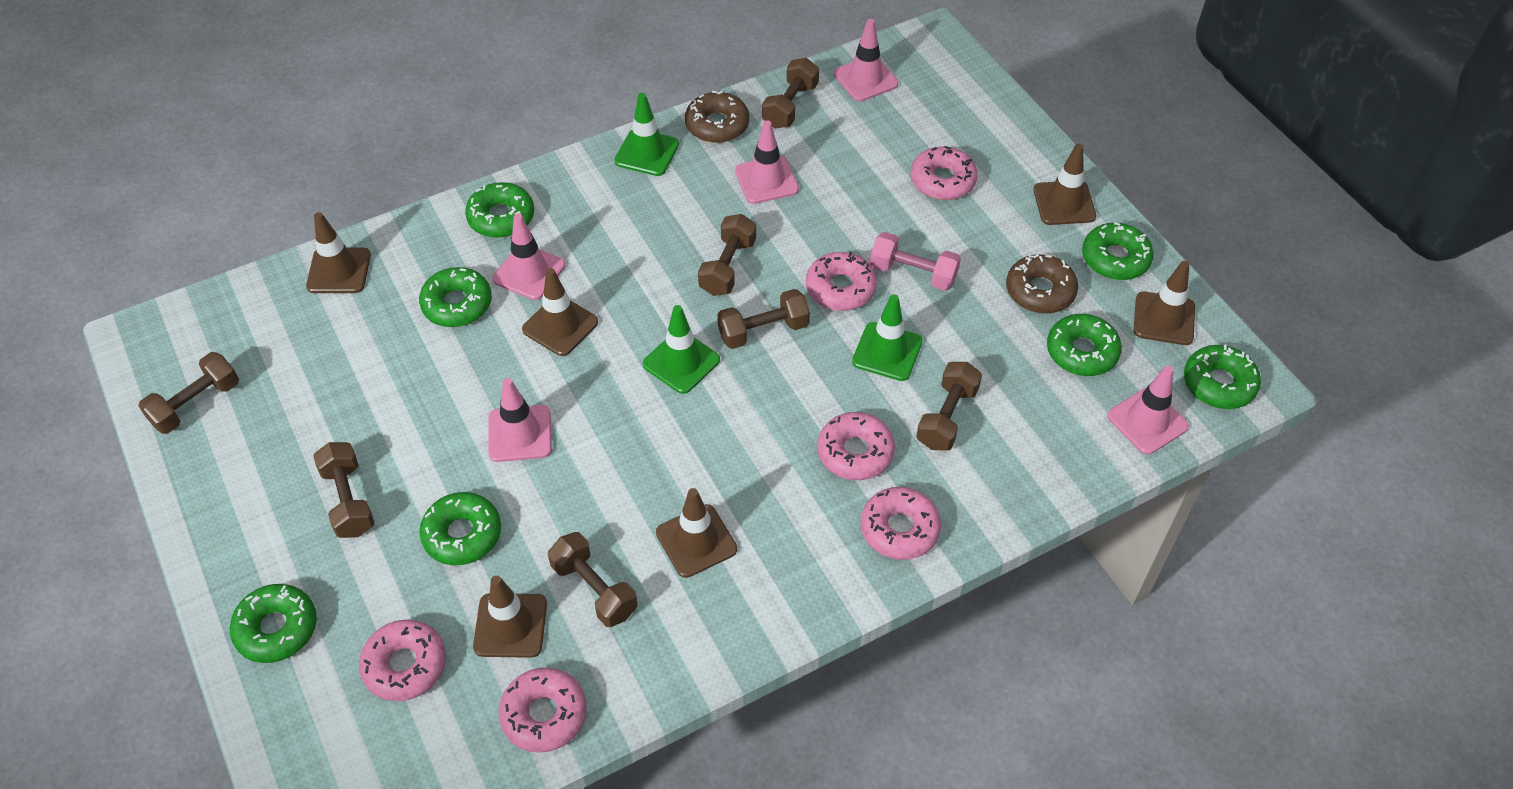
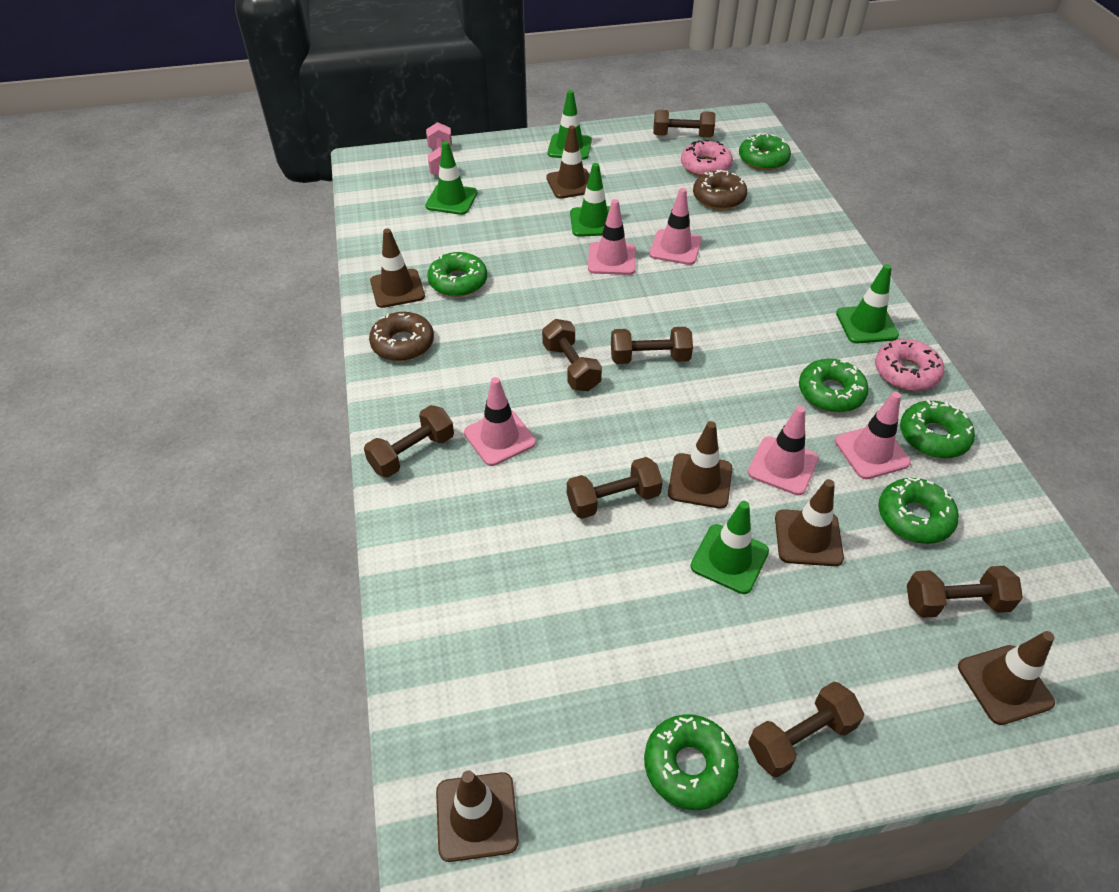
green donut: [230,584,317,663] [419,267,492,327] [419,492,501,565] [465,182,534,238] [1047,314,1122,376] [1082,222,1154,280] [1184,344,1261,409] = 7 -> [427,252,487,297] [644,714,739,810] [739,133,791,170] [799,359,869,412] [878,477,959,544] [900,400,975,458] = 6
green traffic cone: [614,93,679,176] [643,305,720,394] [852,294,923,381] = 3 -> [425,141,477,215] [548,90,592,160] [570,163,610,237] [690,501,769,594] [836,264,899,344] = 5
pink donut: [359,620,446,701] [499,668,587,753] [806,252,877,311] [818,412,895,480] [861,487,941,560] [910,146,978,200] = 6 -> [681,140,733,176] [875,339,945,391] = 2

